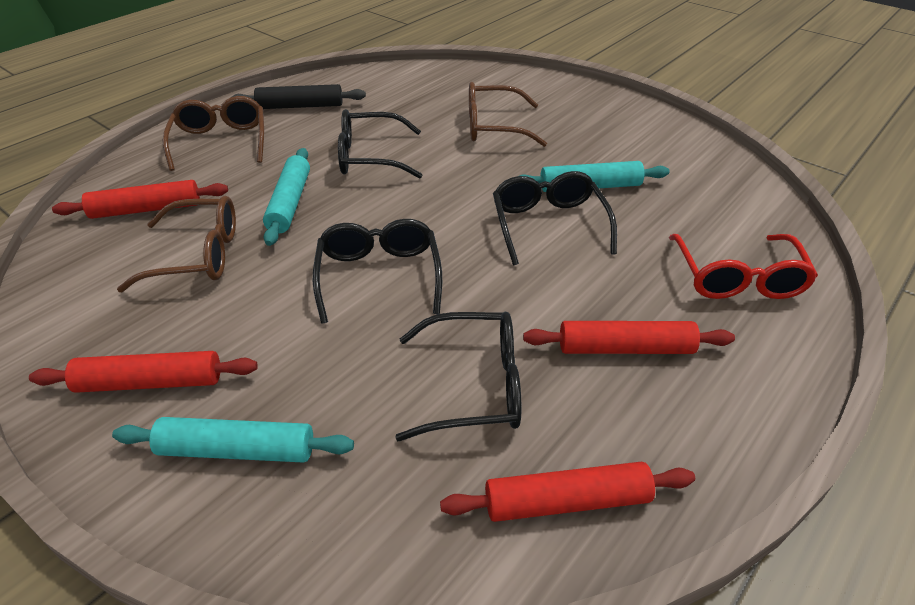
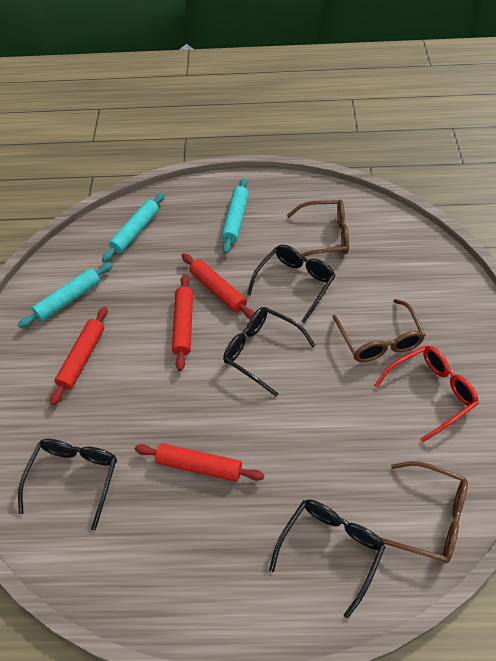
black rolling pin: [232,84,366,109] = 1 -> none = 0

